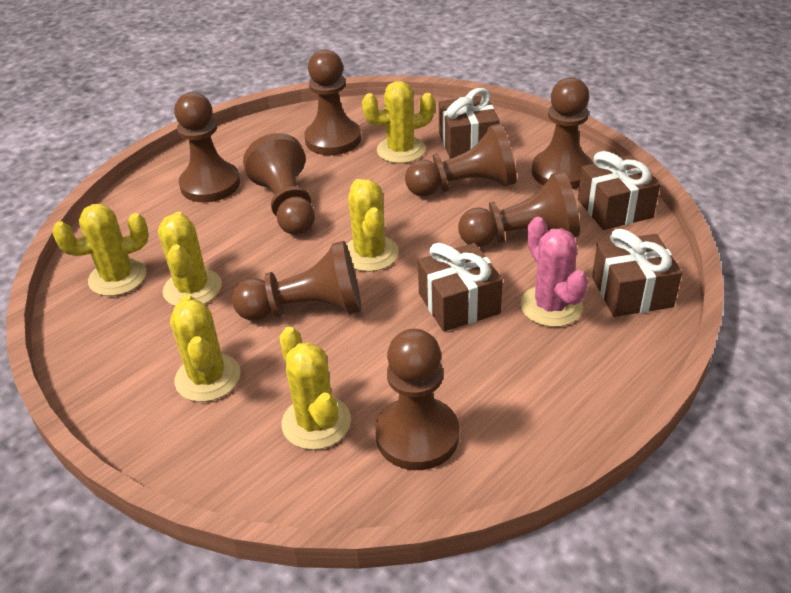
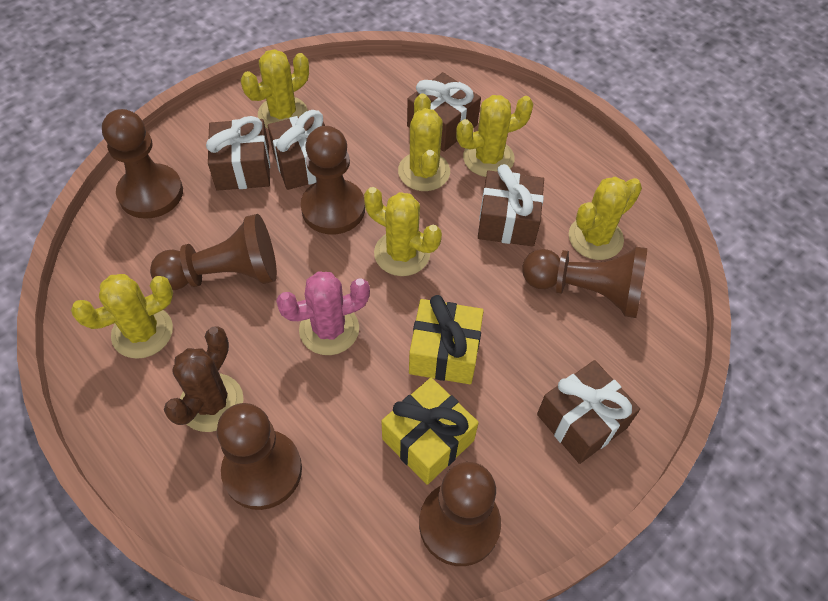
brown cactus: none = 0 -> [164,326,244,432] = 1
brown gift: [418,243,503,331] [439,88,500,159] [578,151,660,230] [592,229,682,317] = 4 -> [206,116,270,191] [268,110,325,190] [407,72,481,152] [478,164,544,246] [537,360,640,464] = 5
brown pawn: [174,92,240,202] [232,241,361,321] [243,133,315,235] [305,49,361,155] [375,329,459,470] [405,124,517,196] [458,171,580,247] [532,77,593,189] = 8 -> [102,109,183,219] [150,214,277,290] [217,403,302,510] [301,126,365,234] [419,462,501,566] [522,247,647,318] = 6
yellow gift: none = 0 -> [381,378,479,485] [409,295,484,384] = 2

